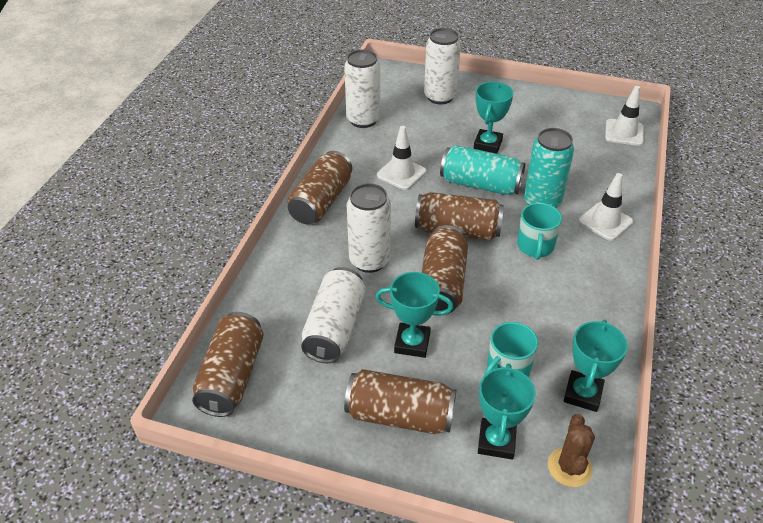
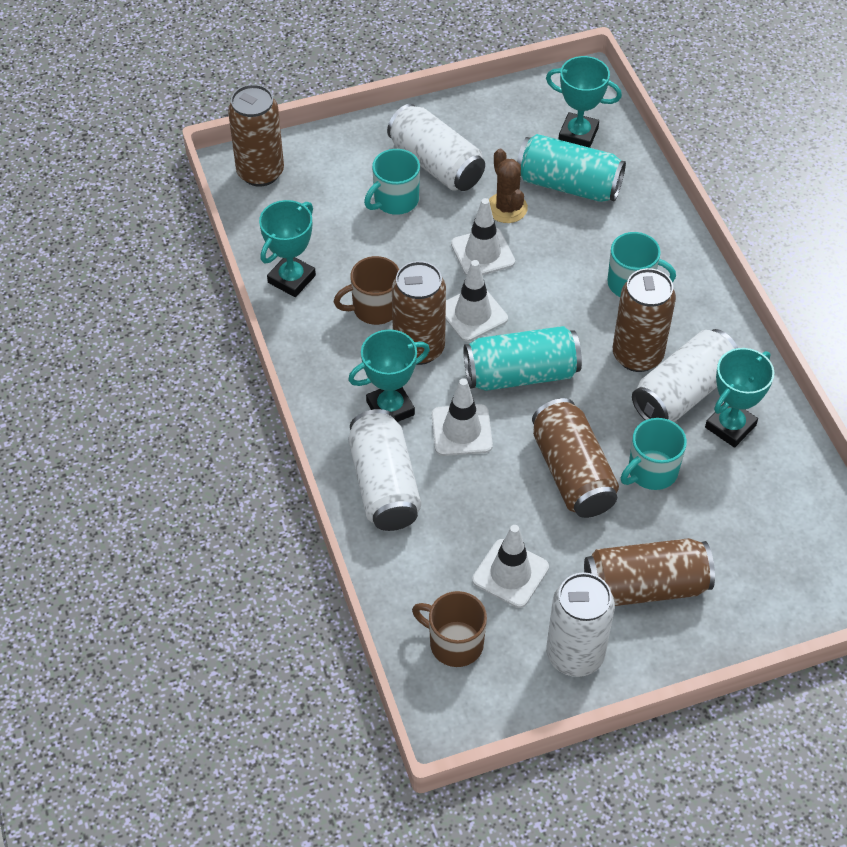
brown mug: none = 0 -> [334,256,399,325] [412,591,487,667] = 2
turquoise mug: [484,322,538,377] [517,203,562,260] = 2 -> [364,149,420,215] [607,232,676,297] [621,418,687,490] = 3
white traffic cone: [377,126,426,190] [579,173,633,241] [605,86,644,146] = 3 -> [432,378,493,456] [446,260,508,342] [451,198,515,276] [472,525,549,608] = 4

